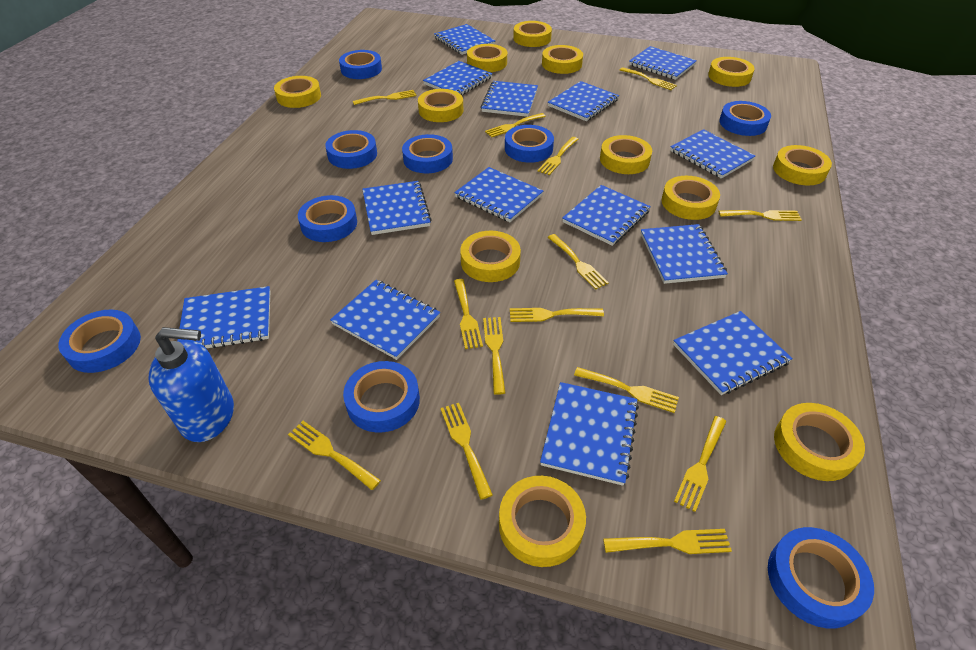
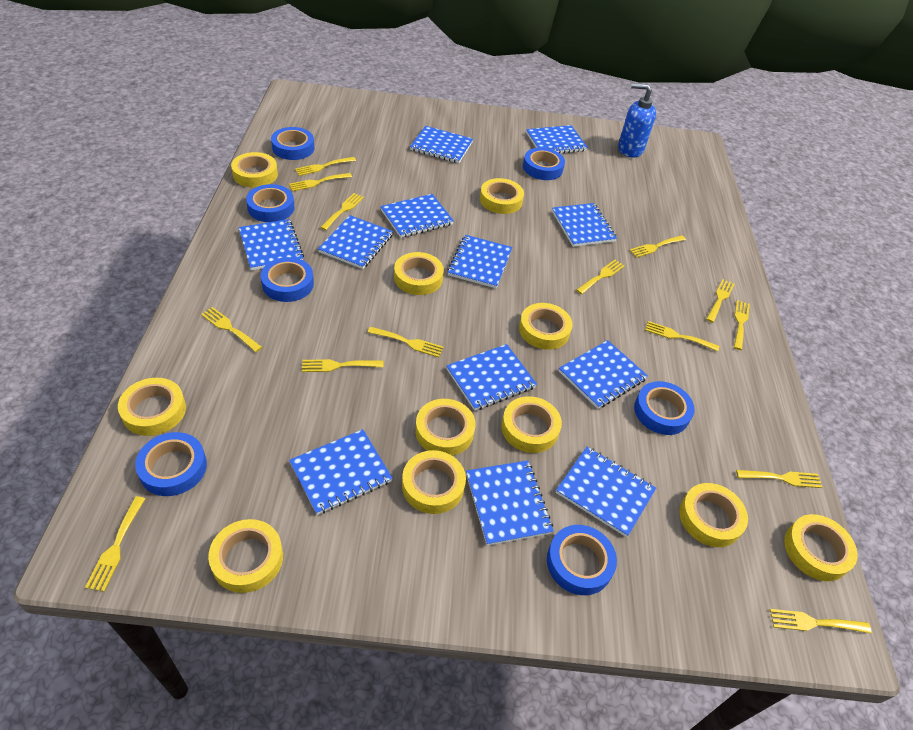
blue notebook: [177,286,270,349] [330,280,440,360] [362,181,432,235] [423,61,493,95] [434,24,495,55] [454,167,543,222] [481,81,538,117] [540,382,639,486] [548,81,619,121] [562,185,651,246] [629,46,697,80] [641,224,728,284] [670,129,755,179] [673,311,793,395] = 14 -> [239,219,304,270] [289,429,393,515] [318,215,393,269] [380,194,454,238] [410,126,473,163] [446,344,537,411] [447,235,513,289] [466,461,553,546] [526,125,588,153] [552,203,617,247] [556,447,656,537] [559,340,648,409] = 12
blue tape: [58,310,141,373] [298,195,357,242] [325,130,377,169] [339,50,382,79] [343,361,420,433] [402,134,453,173] [505,125,554,163] [719,101,771,136] [768,527,874,629] = 9 -> [135,432,207,496] [246,184,295,222] [261,257,314,302] [271,127,315,160] [523,147,565,180] [547,525,617,595] [634,381,694,435] = 7
yellow tape: [274,76,321,108] [418,89,463,122] [460,231,521,282] [467,44,507,72] [499,476,586,567] [513,21,552,47] [542,45,583,74] [600,135,652,174] [661,176,720,220] [708,57,755,87] [773,145,832,185] [774,403,865,481] = 12 -> [118,378,186,436] [208,519,283,593] [231,152,278,188] [394,252,444,295] [402,450,466,514] [415,399,476,456] [480,178,524,214] [501,396,562,453] [519,303,573,350] [679,483,748,547] [784,514,857,581] = 11

